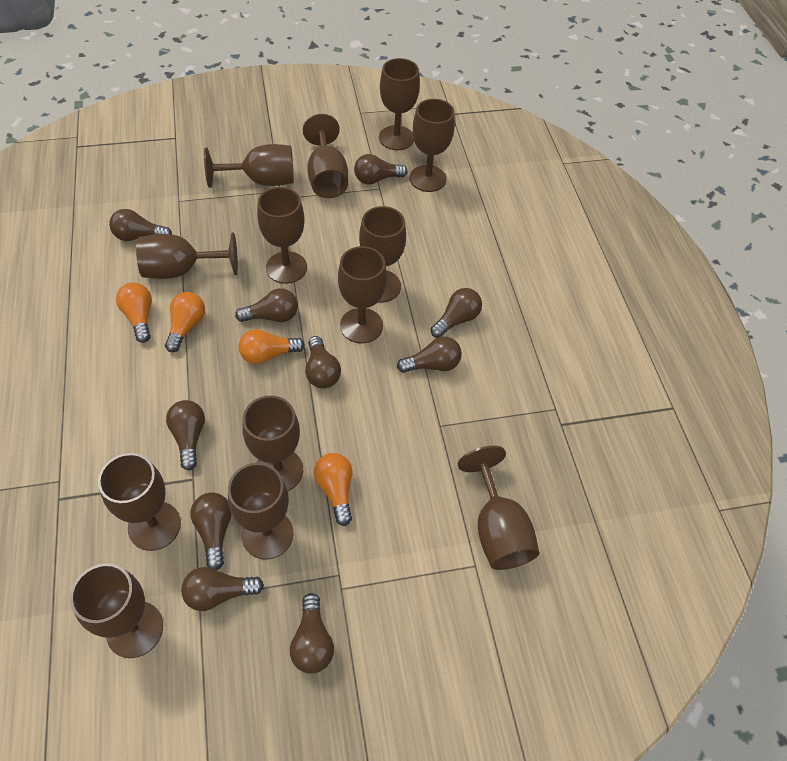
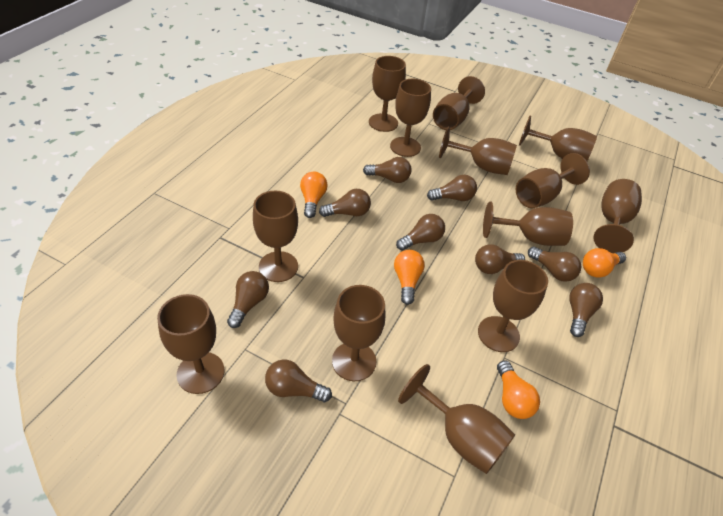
brown light bulb: [109,209,172,241] [166,400,205,471] [181,567,264,611] [190,493,232,570] [235,288,298,322] [290,593,334,674] [305,336,341,388] [354,154,407,185] [397,336,462,373] [430,288,482,338] = 10 -> [227,271,269,328] [265,359,332,402] [319,189,371,217] [363,157,411,183] [396,214,445,251] [427,175,477,201] [475,244,525,274] [528,247,581,282] [569,283,603,337] = 9

